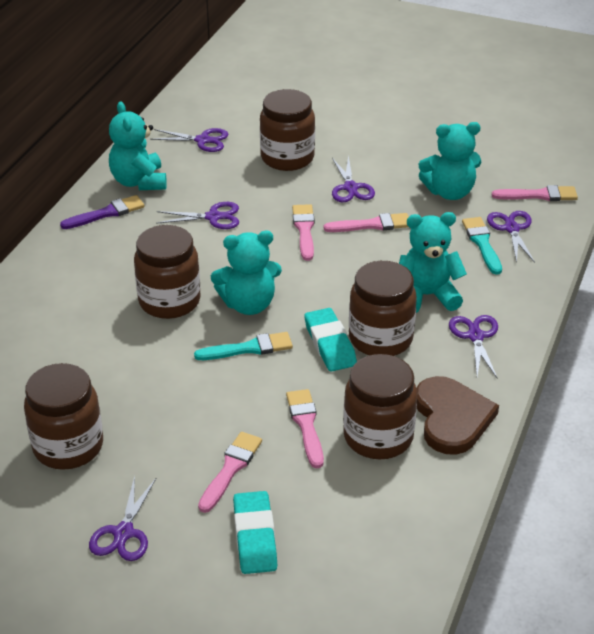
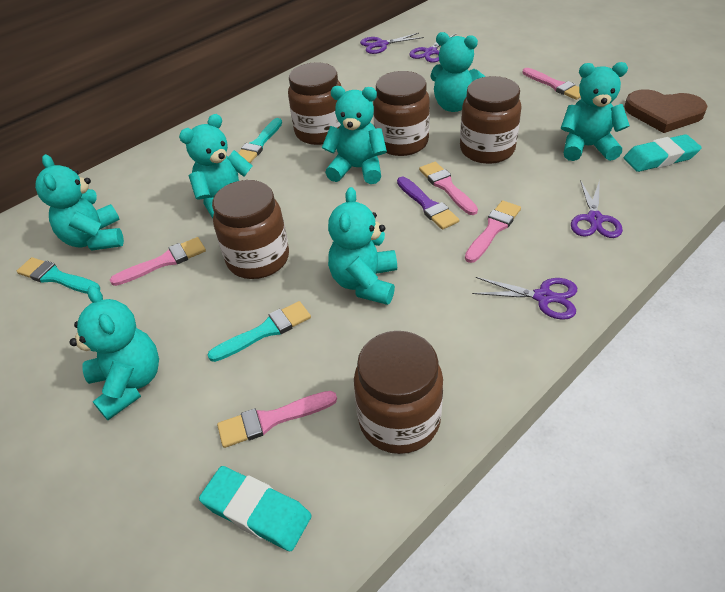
purple scissors: [89,476,156,561] [150,128,229,152] [156,202,239,229] [332,155,375,202] [449,315,498,379] [487,211,535,263] = 6 -> [360,33,424,54] [409,33,457,63] [472,277,577,320] [571,180,623,238] = 4
turquoise brush: [194,332,293,360] [462,217,502,275] = 2 -> [17,257,100,294] [208,301,311,362] [238,118,282,163] = 3
turquoise teddy bear: [109,102,167,190] [211,231,282,315] [399,212,467,313] [419,122,481,200] = 4 -> [35,154,124,251] [69,285,159,420] [179,114,252,218] [322,86,387,184] [328,187,397,305] [430,32,486,112] [561,62,630,161] = 7

